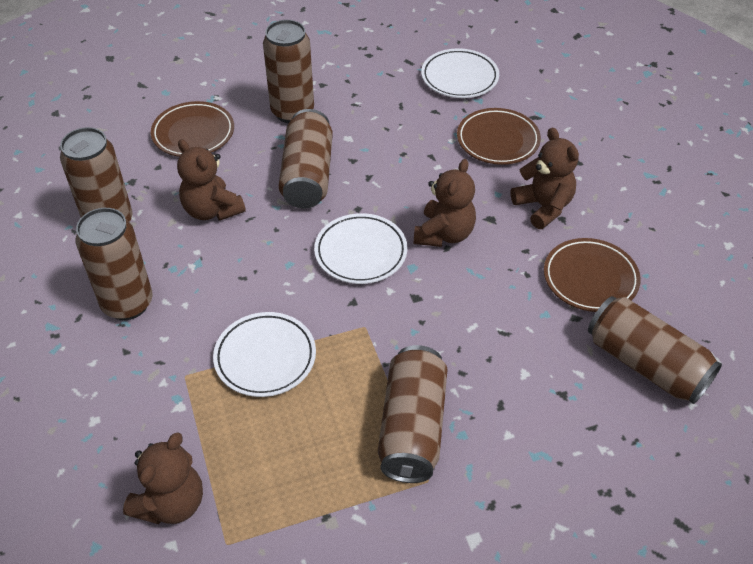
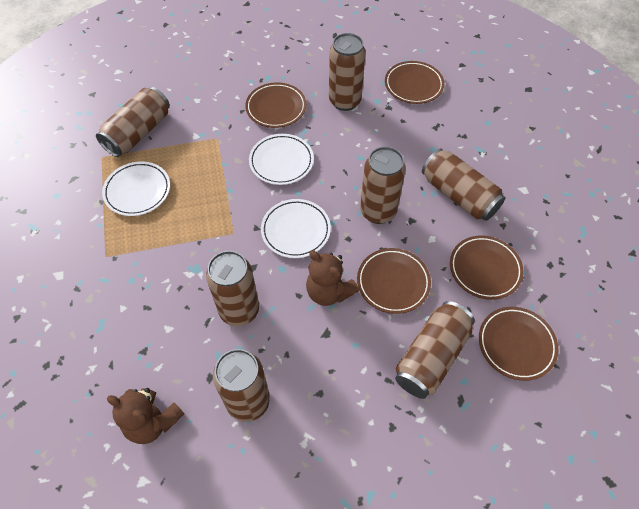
brown can: [60,127,133,222] [76,208,153,320] [263,20,314,123] [279,109,333,209] [378,345,448,483] [588,296,722,404] = 6 -> [96,87,170,157] [206,251,259,326] [213,349,270,422] [329,33,366,111] [360,146,406,224] [395,301,475,399] [422,148,505,221] = 7
brown plate: [151,101,234,157] [457,108,541,165] [544,238,641,312] = 3 -> [245,83,306,128] [357,248,431,314] [385,61,444,104] [450,235,524,300] [479,307,558,381] = 5
brown teddy bear: [123,432,203,524] [177,139,246,221] [414,159,476,247] [511,127,579,229] = 4 -> [107,388,185,444] [306,250,359,306] = 2

